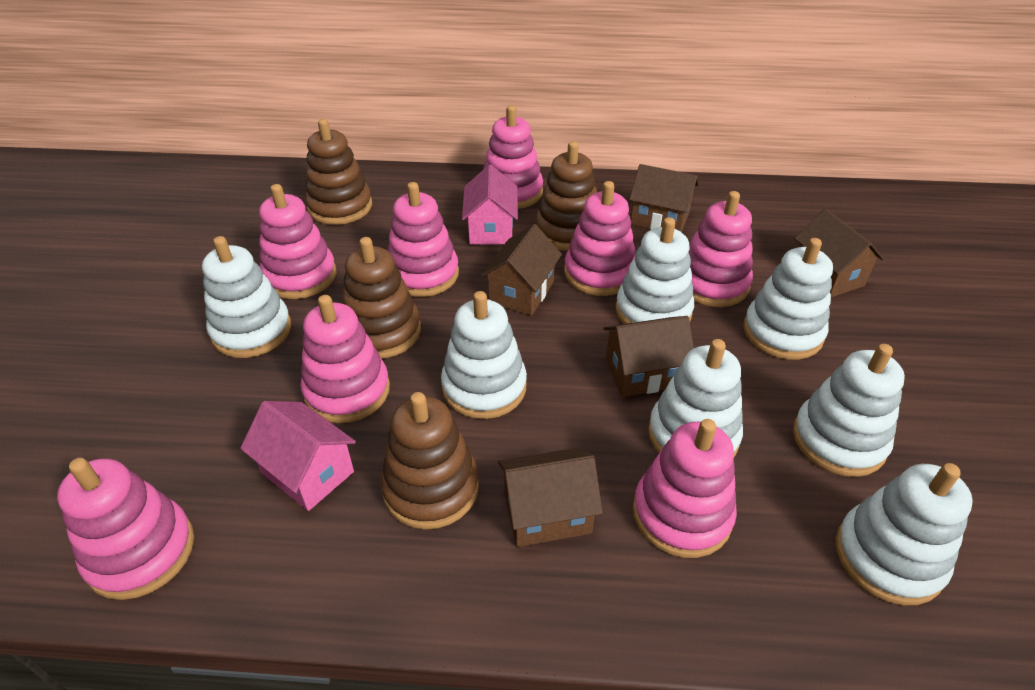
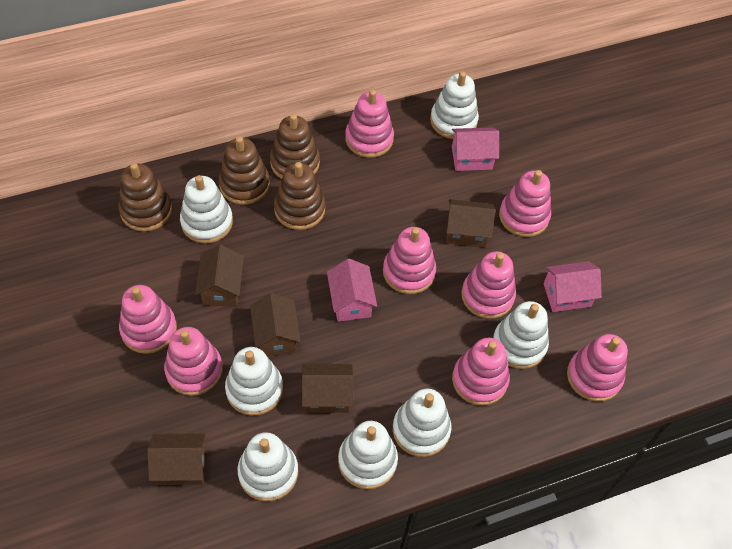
pink house: [240,401,356,511] [462,165,518,245] = 2 -> [327,259,377,322] [452,127,499,171] [543,261,602,312] = 3

